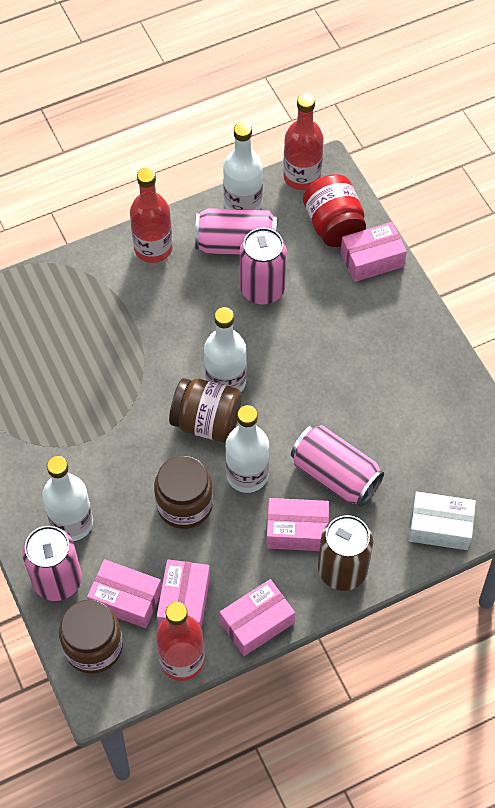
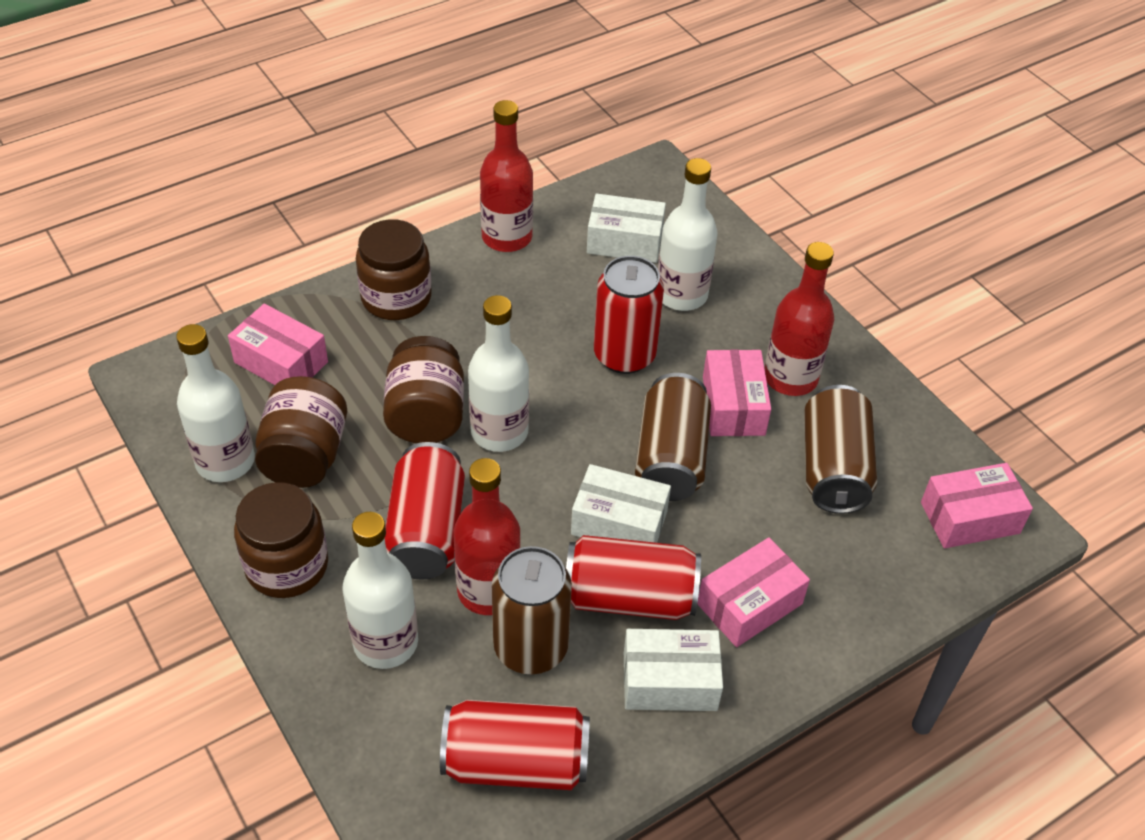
brown can: [318,515,373,591] = 1 -> [492,546,572,674] [635,373,711,501] [804,385,877,514] = 3
brown jar: [59,600,123,674] [154,456,213,529] [169,378,242,442] = 3 -> [234,482,328,598] [255,376,347,488] [356,219,432,320] [383,336,464,443] = 4
pink box: [87,559,162,628] [157,559,210,629] [219,579,295,656] [266,498,329,551] [340,222,407,282] = 5 -> [228,303,328,385] [697,537,810,647] [703,349,771,436] [921,463,1033,548] = 4
pink can: [22,526,82,601] [195,208,277,255] [240,228,287,304] [291,425,384,506] = 4 -> none = 0
red can: none = 0 -> [385,442,465,580] [440,700,590,790] [566,535,701,620] [594,256,664,374] = 4
red jar: [303,174,366,247] = 1 -> none = 0
white box: [408,492,476,550] = 1 -> [571,464,671,543] [587,194,666,263] [624,629,723,711] = 3

